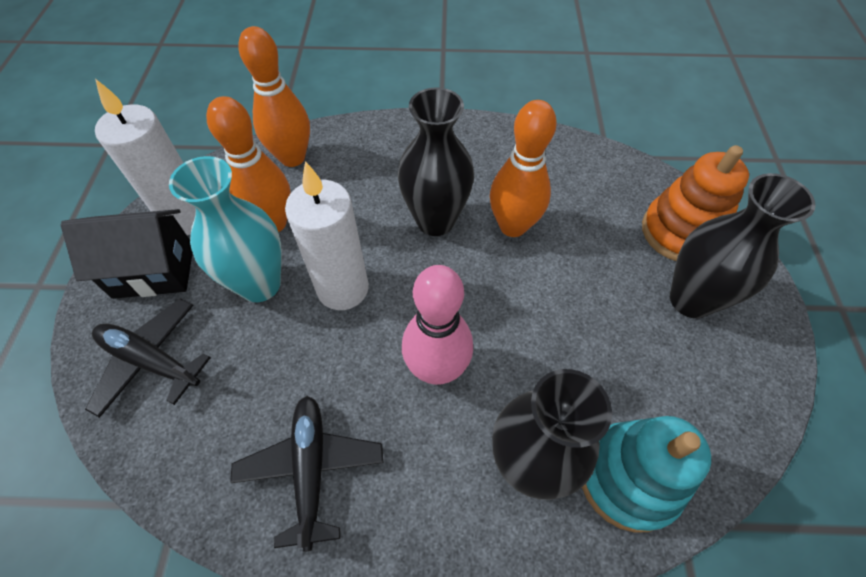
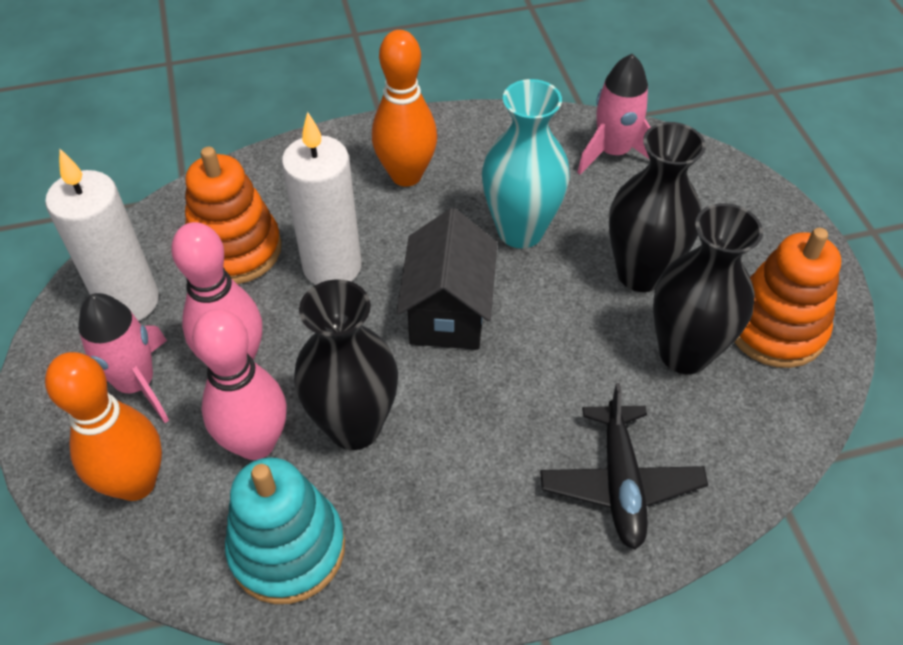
black plane: [85,298,211,418] [230,396,384,552] = 2 -> [540,383,708,549] = 1
orange bowling pin: [206,96,291,232] [238,26,310,167] [490,100,557,237] = 3 -> [45,352,162,501] [372,30,437,187] = 2
orange stacking toy: [642,145,749,261] = 1 -> [185,147,282,284] [734,228,841,368] = 2
pink bowling pin: [402,265,473,385] = 1 -> [171,222,262,361] [192,309,287,460] = 2
pink rocket: none = 0 -> [78,293,169,423] [577,54,650,175] = 2

